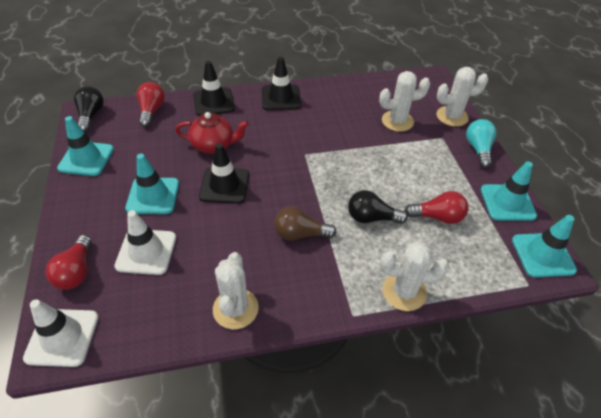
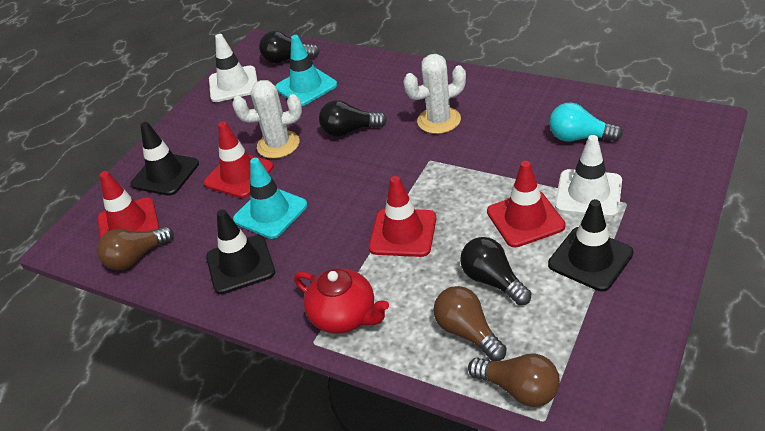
black light bulb: [74,86,104,132] [348,190,408,224] = 2 -> [259,31,320,64] [319,100,387,137] [460,237,531,305] = 3
brown light bulb: [274,206,337,241] = 1 -> [97,226,174,270] [434,286,507,361] [468,353,560,407] = 3
red light bulb: [45,235,92,290] [137,82,165,127] [405,191,468,224] = 3 -> none = 0
red traffic cone: none = 0 -> [97,171,159,238] [204,122,274,198] [369,176,436,257] [487,161,566,248] = 4
turquoise traffic cone: [57,116,114,176] [125,154,179,214] [481,162,537,221] [512,215,577,278] = 4 -> [233,158,308,239] [275,35,337,106] = 2
white cactus: [213,252,259,329] [379,71,430,132] [380,241,449,311] [436,67,488,127] = 4 -> [233,80,302,159] [403,54,466,134] = 2

